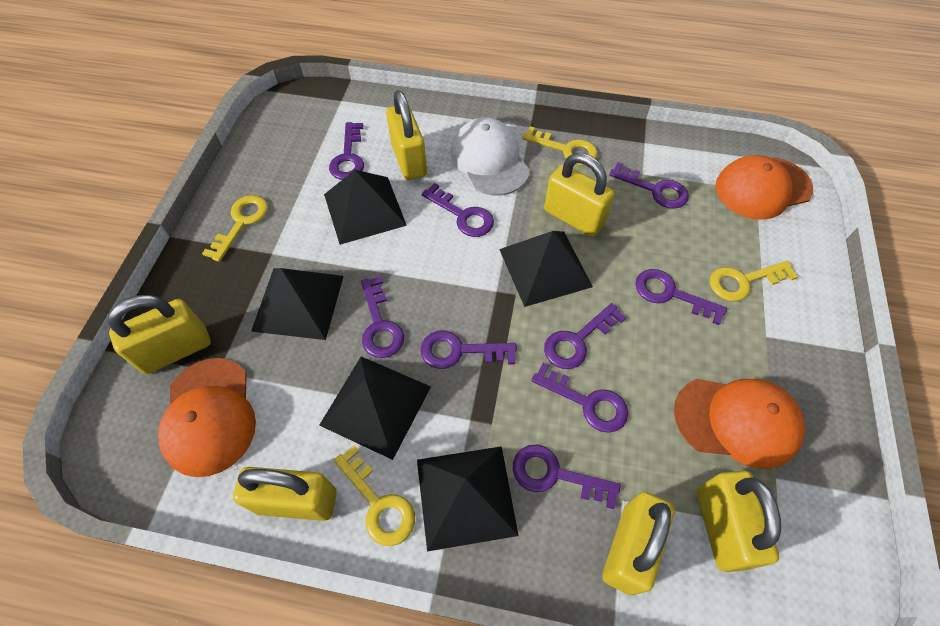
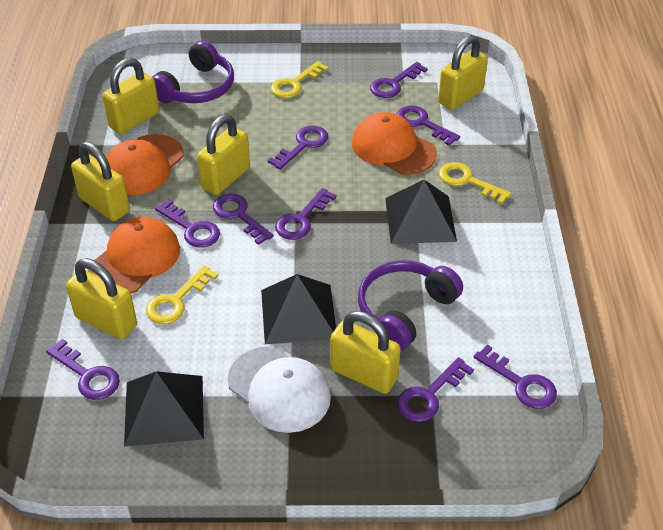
black pyramid: [251,268,344,340] [319,357,431,460] [324,170,407,245] [417,446,519,551] [499,231,593,307] = 5 -> [124,371,204,447] [261,274,336,344] [385,180,457,244] = 3
purple headphones: none = 0 -> [152,40,234,103] [358,260,463,351] = 2
yellow key: [202,195,268,262] [334,445,415,546] [522,126,598,166] [710,261,798,301] = 4 -> [146,265,218,324] [271,61,329,98] [439,162,511,205] = 3

